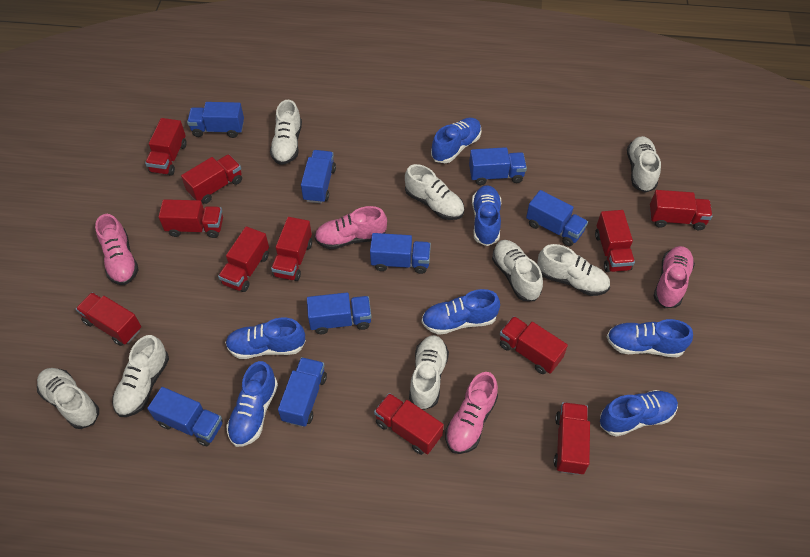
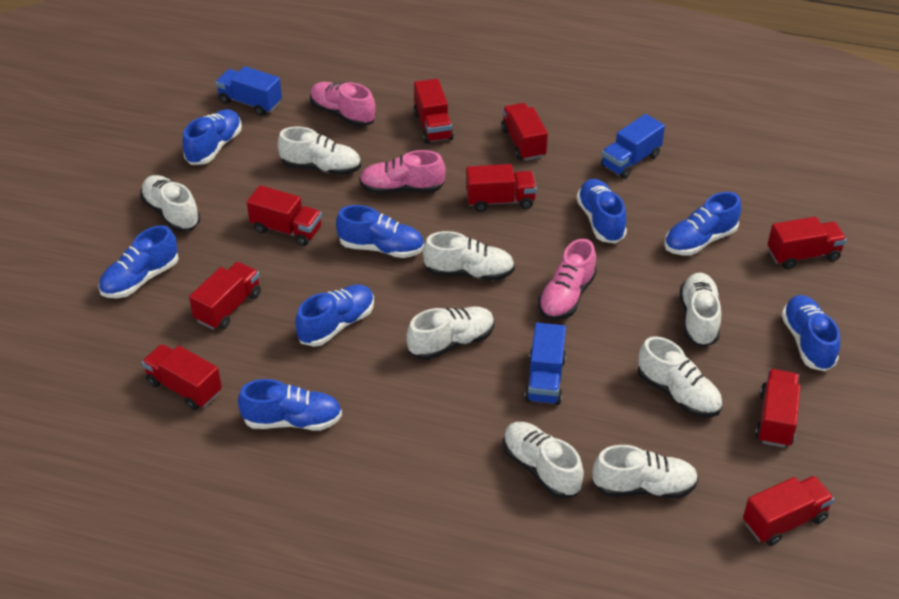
blue shoe: [225,318,306,359] [226,361,278,447] [422,289,500,335] [431,118,482,163] [472,185,501,246] [600,390,678,437] [606,319,693,357] = 7 -> [98,225,179,298] [183,109,242,165] [238,379,342,430] [295,284,374,347] [336,205,424,258] [576,179,627,243] [664,192,741,255] [781,295,840,372] = 8
blue truck: [147,387,223,446] [187,102,244,138] [278,357,327,427] [301,150,336,203] [307,293,371,334] [370,233,431,274] [469,147,527,185] [526,190,588,246] = 8 -> [215,66,282,116] [525,323,566,405] [601,114,665,179] = 3
pink shoe: [95,214,139,285] [314,206,387,250] [445,372,498,454] [653,246,695,308] = 4 -> [310,82,376,127] [359,150,446,194] [538,239,597,320] = 3
red truck: [76,292,141,346] [145,118,186,176] [158,199,223,238] [181,154,242,204] [218,226,269,292] [271,217,312,281] [374,393,444,455] [500,316,568,374] [554,402,590,475] [595,210,635,272] [650,190,712,230] = 11 -> [142,344,222,410] [189,262,261,330] [247,185,322,246] [414,79,454,144] [466,164,537,212] [501,103,548,161] [743,476,834,546] [755,369,801,448] [768,217,847,269] = 9

